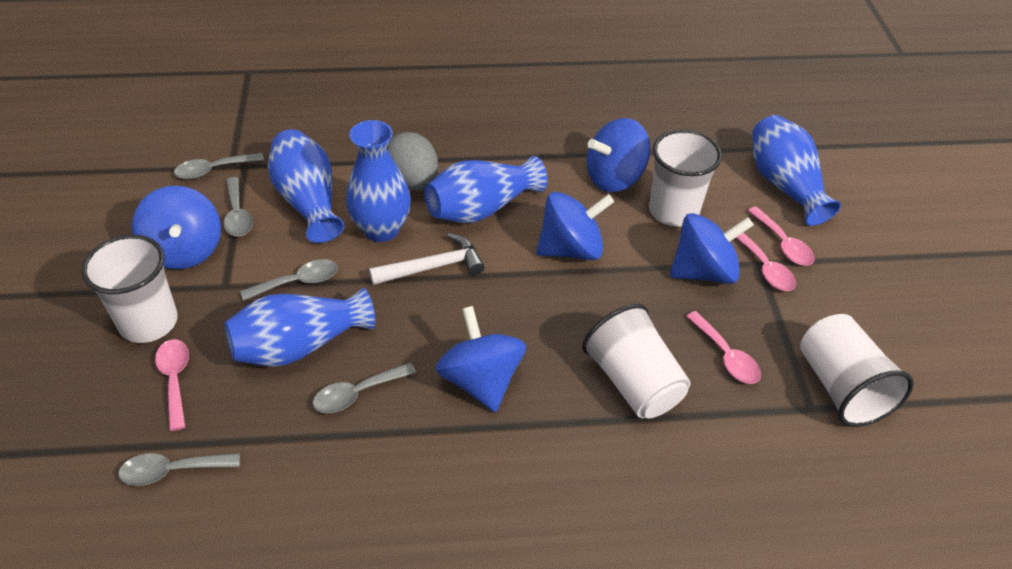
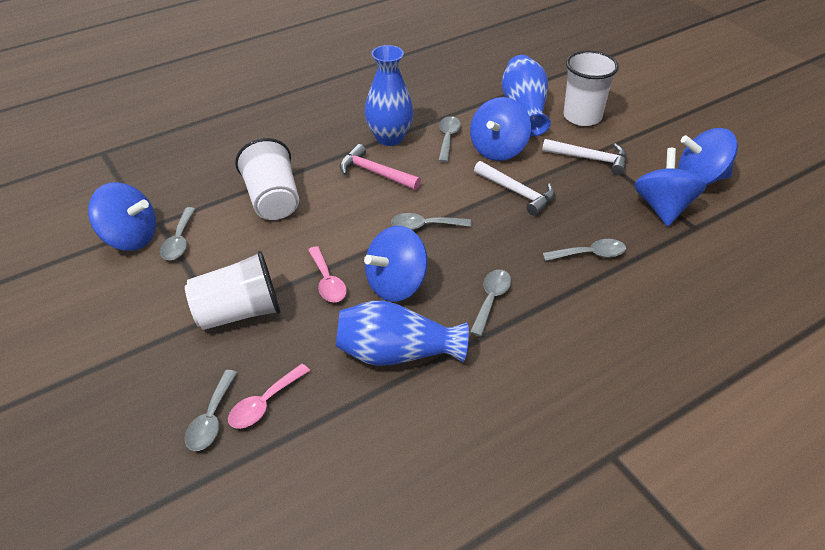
blue vase: [225,288,375,367] [268,129,345,243] [346,120,411,242] [424,156,548,223] [752,115,841,226] = 5 -> [336,301,469,366] [365,45,414,146] [502,55,551,137] = 3
grey egg: [387,132,438,190] = 1 -> none = 0
grey spoon: [118,453,240,486] [174,153,264,179] [224,177,253,236] [240,259,338,301] [313,363,416,413] = 5 -> [160,207,195,260] [185,370,237,451] [391,213,471,230] [438,116,461,162] [470,269,511,336] [543,239,626,261] = 6
pink hammer: none = 0 -> [340,144,421,190] = 1
pink spoon: [155,339,189,431] [686,311,761,384] [736,232,796,291] [747,206,815,266] = 4 -> [228,364,310,429] [308,246,347,302] = 2
white cup: [81,235,178,343] [582,304,691,418] [649,130,722,227] [800,314,914,427] = 4 -> [185,251,280,330] [235,138,299,220] [564,51,619,126] = 3
white hammer: [369,233,485,285] = 1 -> [474,161,555,216] [542,139,627,175] = 2

